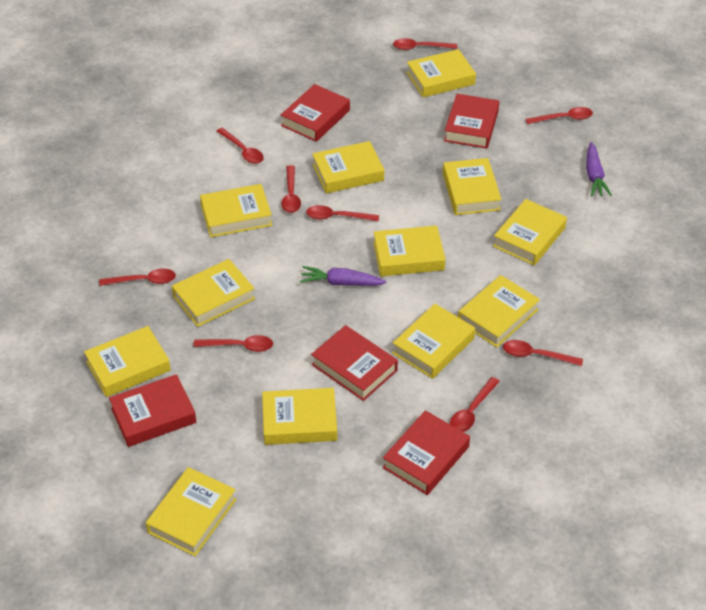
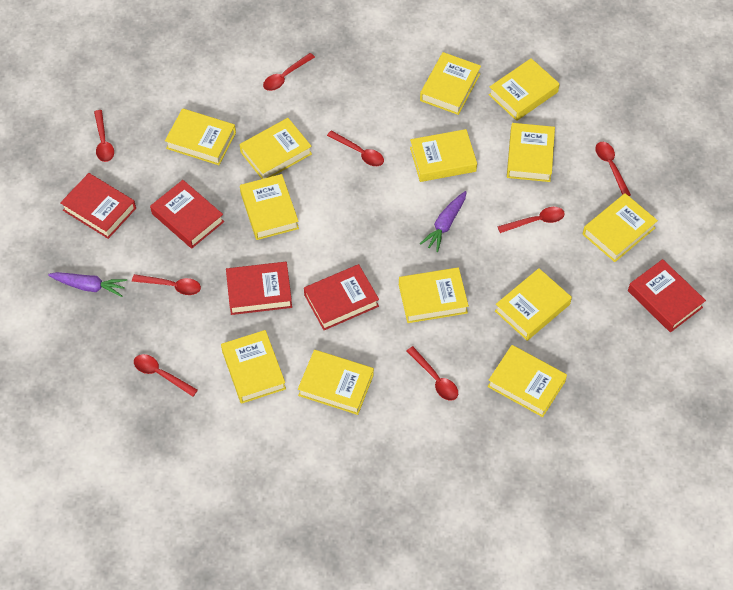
red spoon: [99,269,176,286] [193,335,273,352] [217,128,264,164] [281,165,301,213] [306,205,379,222] [393,38,457,50] [450,377,500,432] [503,340,583,366] [526,107,593,124] = 9 -> [94,110,114,162] [132,274,201,295] [134,354,198,397] [263,53,315,91] [327,131,384,166] [407,346,458,401] [497,207,565,233] [595,142,631,196] = 8
yellow book: [84,326,171,397] [146,467,237,556] [172,259,255,327] [200,184,272,237] [262,388,337,445] [312,141,384,193] [373,225,445,276] [392,304,475,379] [407,49,476,97] [443,158,502,215] [458,275,540,347] [493,199,567,265] = 12 -> [165,108,236,165] [221,330,286,404] [240,118,312,179] [240,174,299,240] [298,350,374,415] [399,267,469,323] [410,129,477,182] [420,52,481,115] [487,345,567,417] [489,58,560,121] [495,268,572,341] [507,123,555,182] [583,193,658,262] = 13

